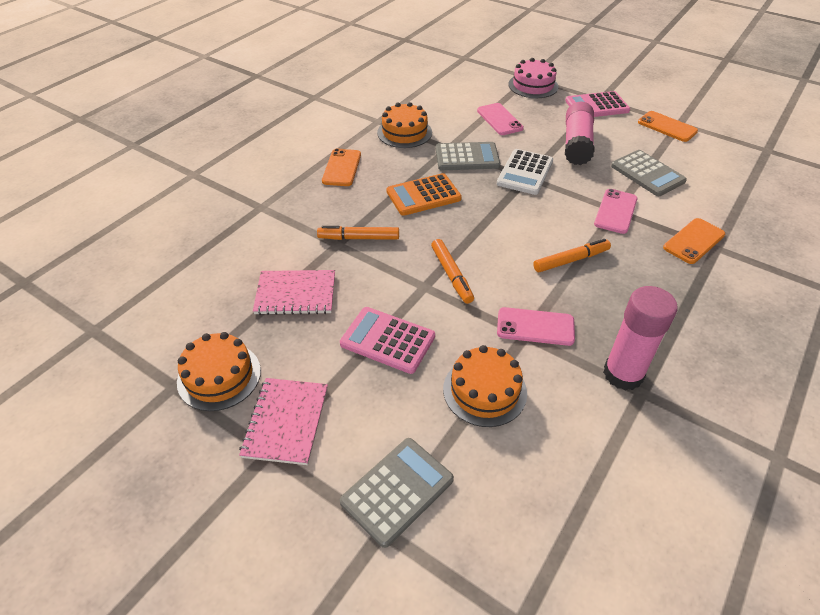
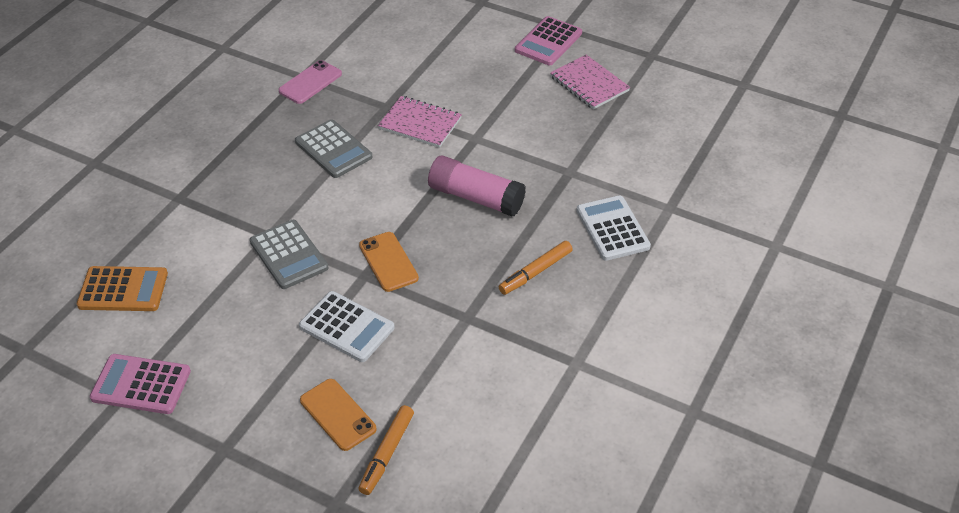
grey calculator: [340,438,454,548] [436,142,500,170] [611,150,687,196] = 3 -> [250,220,329,289] [295,119,373,178] = 2
orange cake: [177,332,261,411] [377,102,432,148] [443,345,527,427] = 3 -> none = 0
orange marker: [317,226,399,240] [431,239,474,304] [533,239,611,272] = 3 -> [359,405,414,495] [499,241,573,295] = 2
orange phone: [322,148,361,186] [638,111,698,142] [663,218,725,264] = 3 -> [300,379,376,451] [359,232,419,292] = 2
pink cake: [508,58,559,98] = 1 -> none = 0
pink glue stick: [565,101,594,165] [603,286,678,391] = 2 -> [428,155,526,216] = 1
pink phone: [477,103,524,135] [497,307,575,346] [594,189,638,234] = 3 -> [278,60,342,104] = 1
white calculator: [497,149,553,195] = 1 -> [299,291,395,362] [576,195,651,261] = 2

